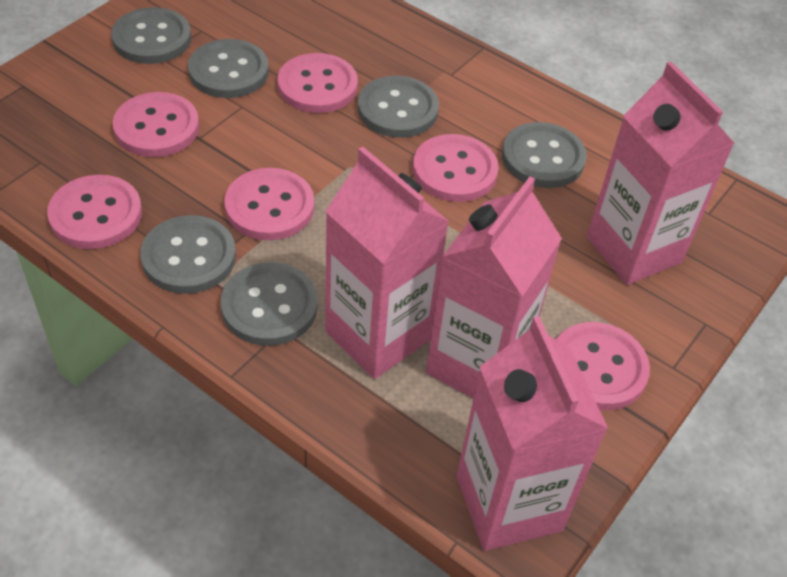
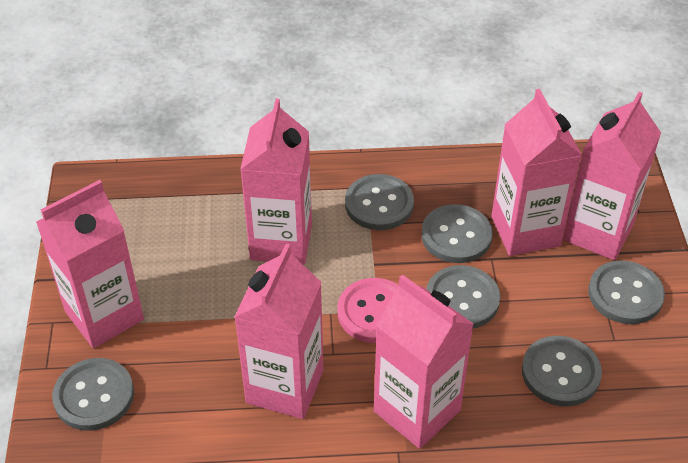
pink button: [47,175,142,249] [113,92,199,157] [224,168,314,240] [278,53,358,113] [413,134,498,202] [556,322,650,410] = 6 -> [337,278,399,343] = 1
pink carton: [325,147,449,379] [426,176,562,399] [457,316,608,551] [587,62,735,285] = 4 -> [36,180,144,348] [234,244,323,419] [240,99,312,265] [374,274,474,449] [491,89,582,256] [563,92,661,260] = 6

